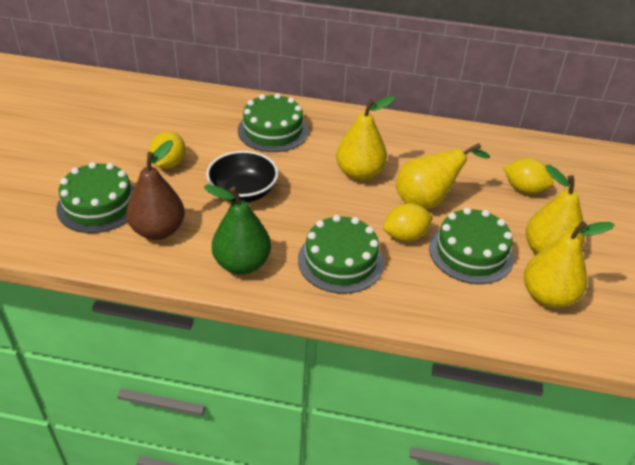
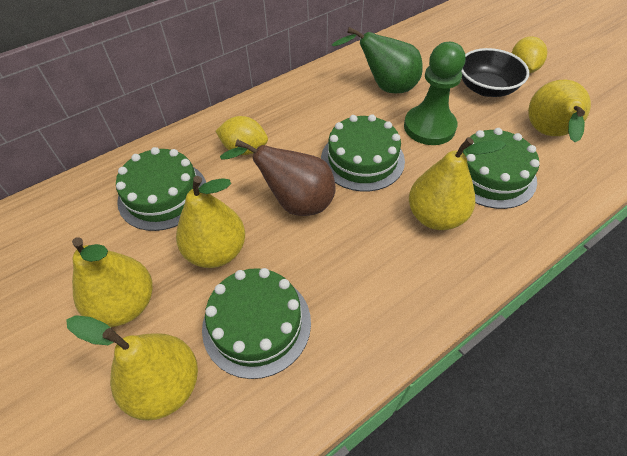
green pawn: none = 0 -> [404,42,465,145] = 1
yellow lemon: [149,132,186,169] [383,203,433,242] [503,158,554,194] = 3 -> [216,116,268,155] [511,36,547,73] = 2
yellow pear: [336,96,395,181] [396,143,490,209] [524,221,615,308] [526,165,585,255] = 4 -> [66,315,198,421] [72,237,153,327] [176,176,245,268] [409,137,506,230] [528,80,591,142] = 5

